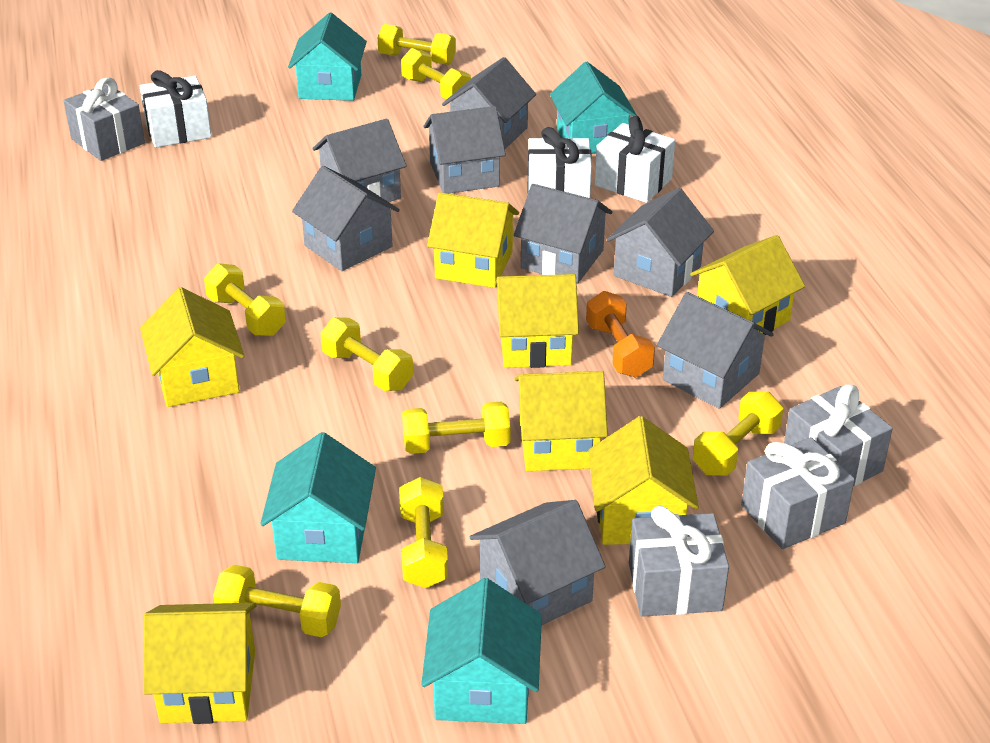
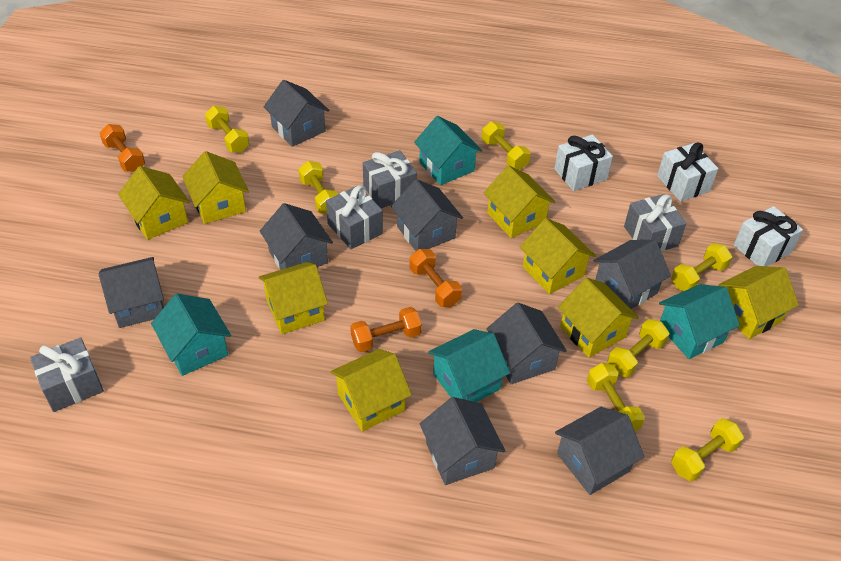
orange dumbbell: [586,291,655,377] = 1 -> [100,124,145,172] [350,307,422,352] [410,249,462,307] = 3
yellow dumbbell: [204,263,286,336] [213,565,341,637] [321,317,413,391] [378,24,456,65] [399,477,448,588] [401,48,471,101] [402,402,511,454] [693,391,783,476] = 8 -> [205,106,249,153] [299,161,338,214] [482,121,531,170] [587,363,645,431] [607,319,669,378] [671,243,732,291] [671,418,744,481] = 7
yellow house: [140,287,244,407] [143,603,257,724] [427,192,519,288] [495,274,579,368] [515,371,608,471] [588,416,699,545] [690,235,805,335] = 7 -> [118,166,190,240] [182,151,249,224] [258,262,328,334] [330,349,412,432] [484,165,555,238] [520,218,596,294] [558,278,639,358] [718,266,799,339] = 8

